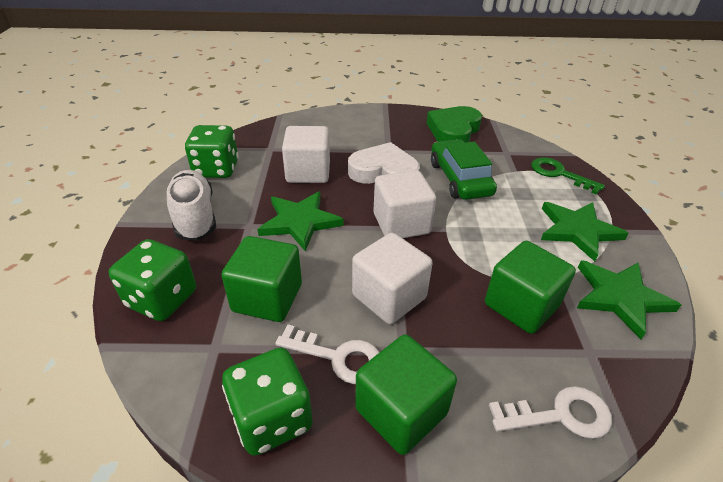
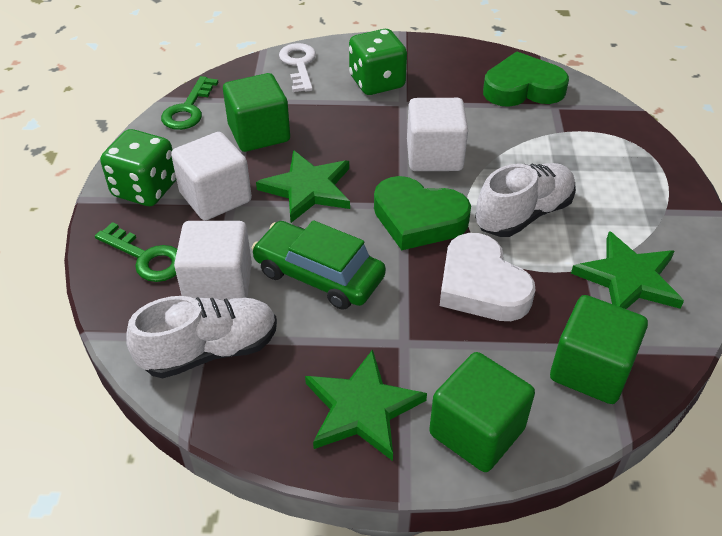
green dice: [109,239,196,321] [185,125,239,178] [222,348,313,456] = 3 -> [100,129,176,206] [349,29,407,95] = 2
green heart: [427,106,482,143] = 1 -> [374,176,471,250] [483,52,569,107] = 2
green key: [531,158,605,195] = 1 -> [95,222,177,282] [161,76,218,130] = 2
white key: [276,325,380,384] [489,386,612,439] = 2 -> [279,43,316,92] = 1
white shoe: [167,170,216,240] = 1 -> [126,296,277,378] [475,163,576,237] = 2

